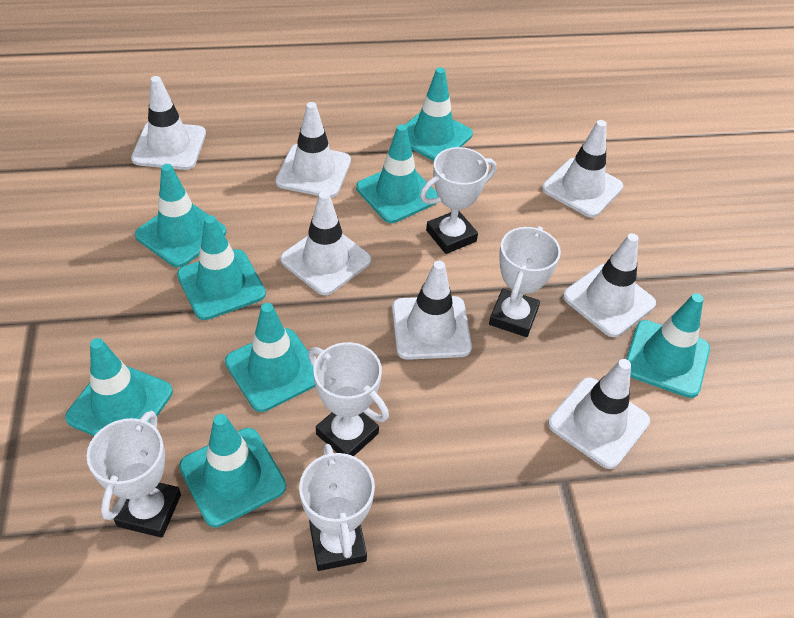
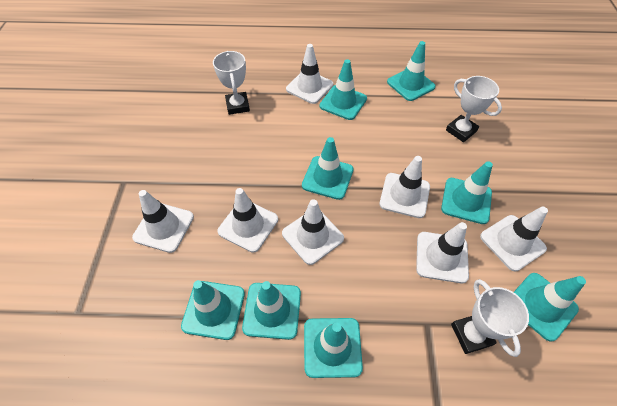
white trophy: [86,411,181,538] [299,444,375,571] [308,342,389,456] [420,147,496,254] [489,226,561,337] = 5 -> [213,51,250,115] [446,76,502,142] [451,279,529,357] = 3

